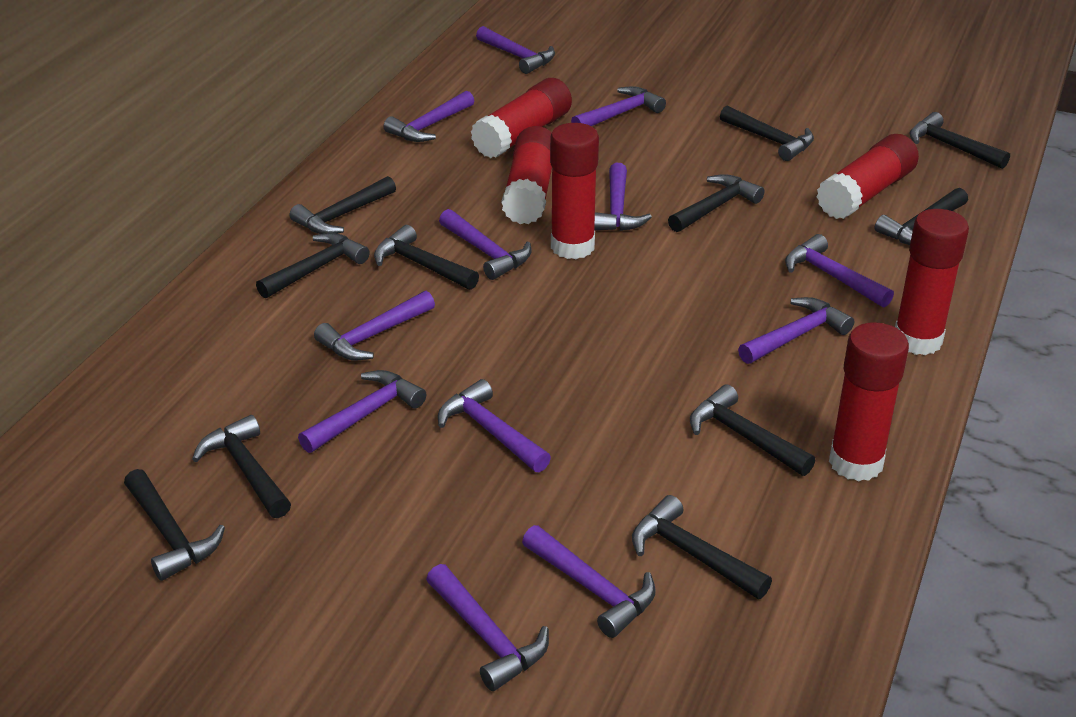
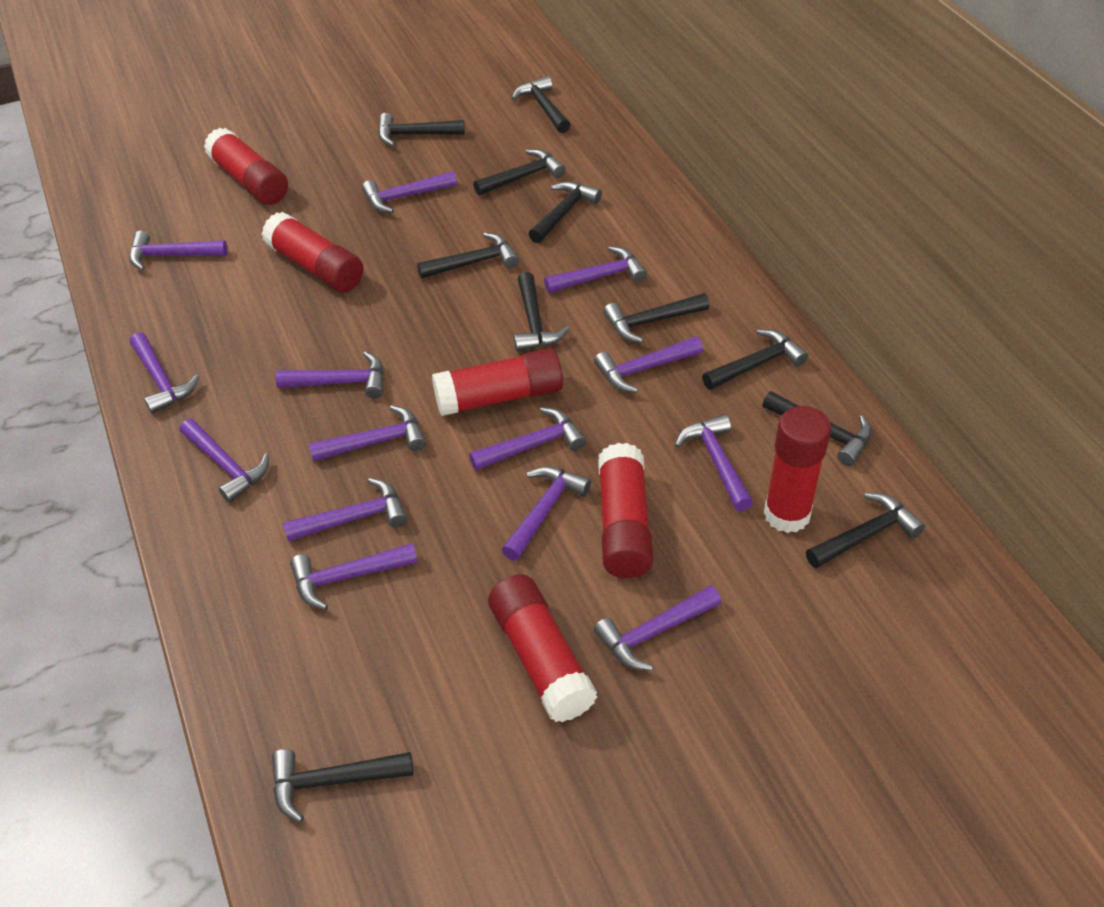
purple hammer: [298,370,426,453] [314,291,435,361] [384,91,474,142] [426,564,549,691] [438,379,551,472] [439,209,531,280] [476,26,555,74] [522,525,656,638] [571,86,666,126] [594,163,652,231] [738,297,854,364] [785,234,894,307] = 12 -> [129,231,227,271] [130,332,199,414] [180,419,269,503] [276,351,384,399] [283,478,408,542] [290,543,418,610] [309,405,426,462] [362,171,457,213] [469,407,586,470] [502,466,591,561] [544,246,647,293] [594,337,703,393] [594,585,721,671] [675,414,753,511] = 14

